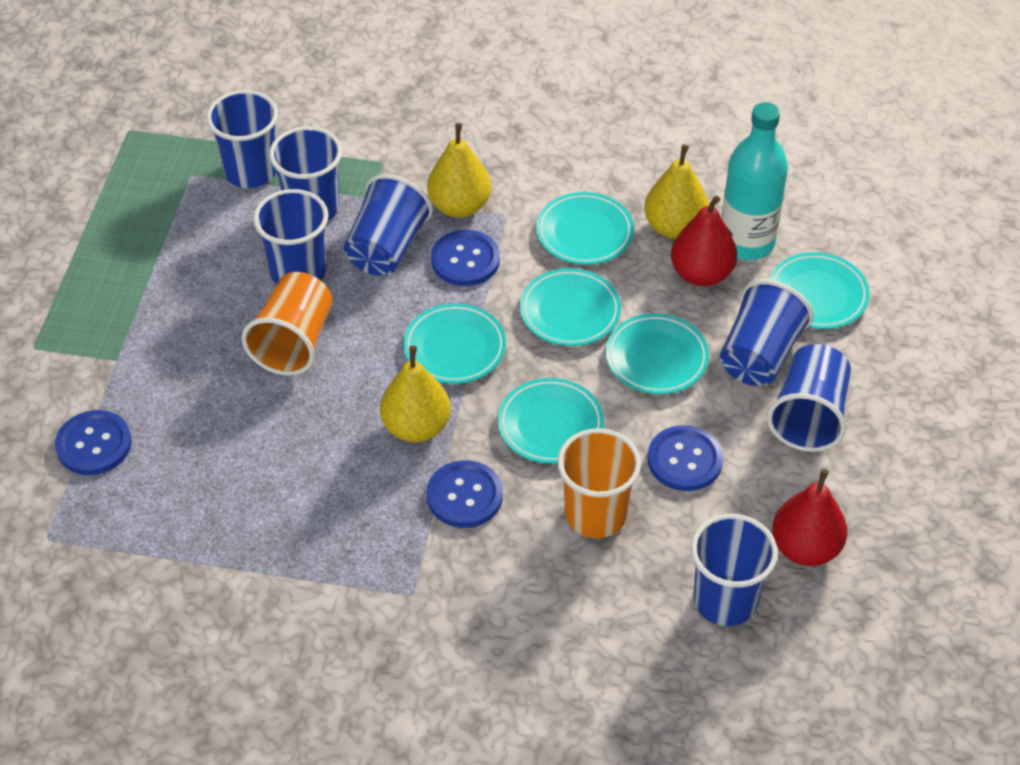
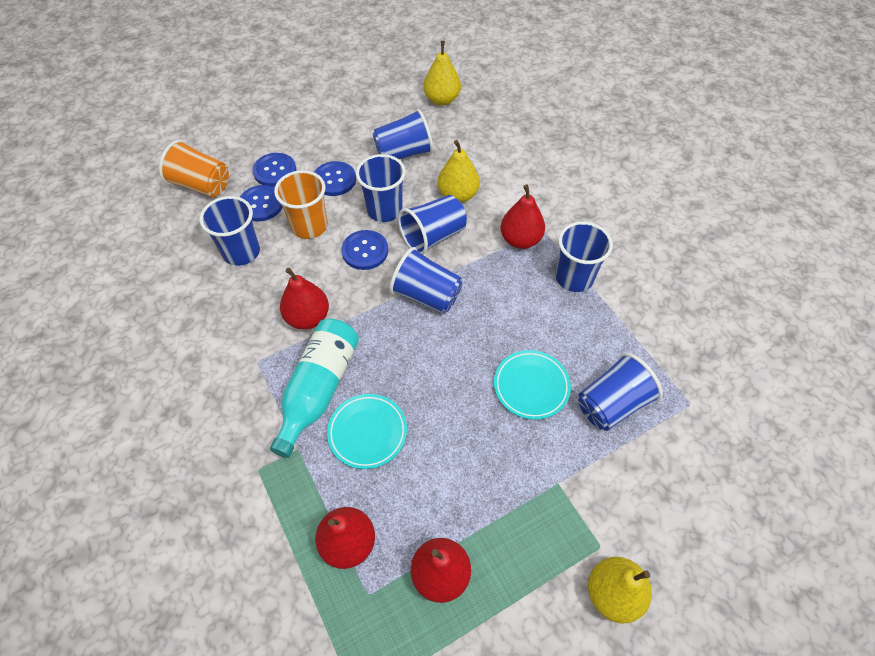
red pear: [671,196,737,286] [772,469,847,566] = 2 -> [280,268,329,329] [315,507,375,569] [411,538,471,603] [501,185,545,249] = 4
turquoise plate: [403,303,506,384] [498,378,604,464] [520,268,621,346] [536,192,634,265] [606,313,709,394] [769,252,870,329] = 6 -> [327,394,407,469] [494,350,571,420] = 2

